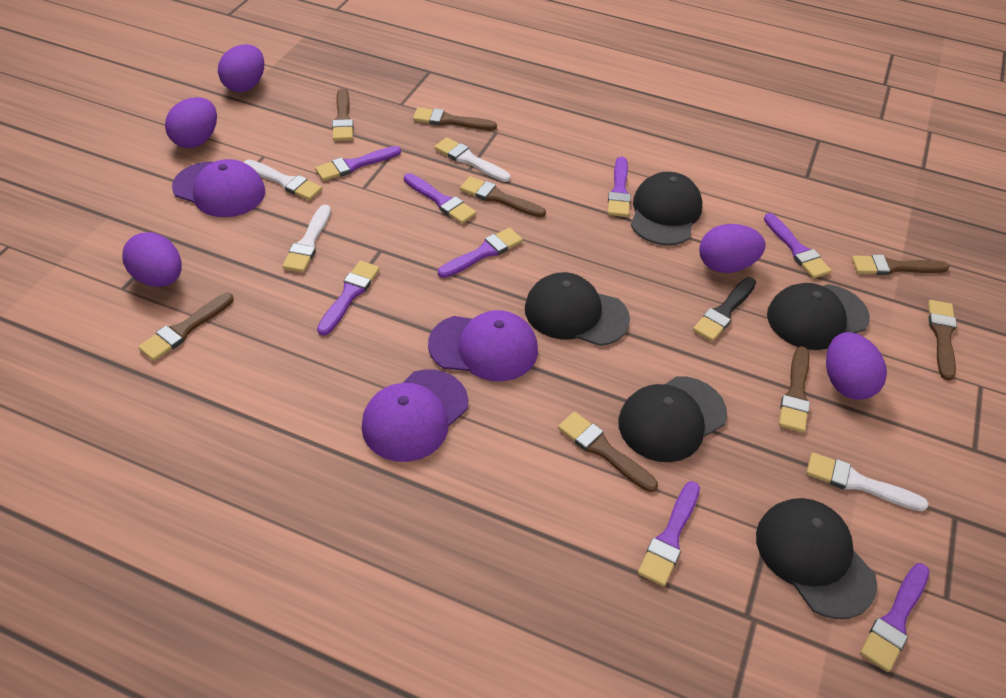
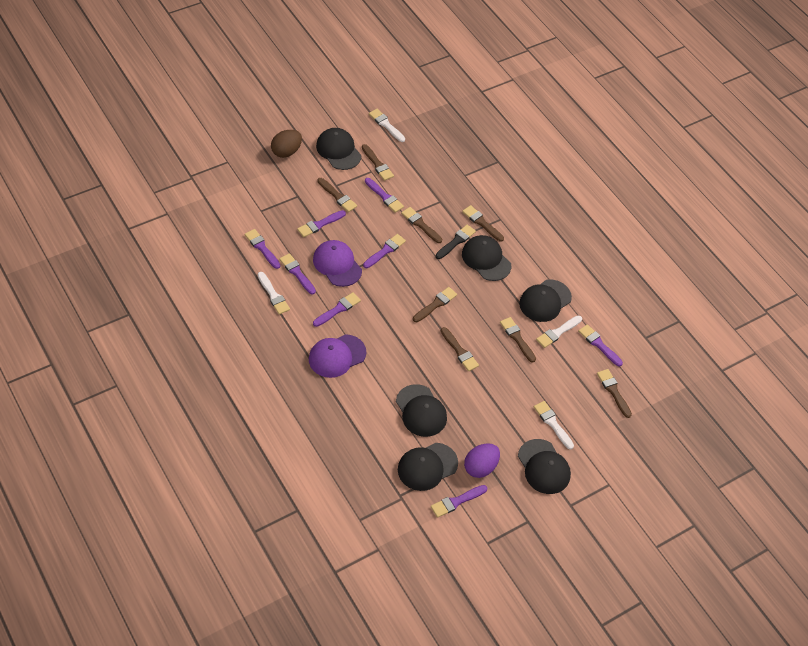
black cap: [525,272,630,346] [618,376,727,462] [631,172,702,245] [756,498,877,619] [767,283,870,350] = 5 -> [316,128,362,170] [396,384,447,437] [398,443,458,491] [462,235,511,281] [518,439,571,494] [519,279,572,322] = 6
brown egg: none = 0 -> [271,130,302,158] = 1
purple cap: [172,159,265,217] [361,369,468,462] [428,310,538,381] = 3 -> [309,334,367,378] [313,240,362,287] = 2
purple egg: [122,232,182,287] [165,97,217,148] [218,44,264,92] [699,224,766,273] [826,332,887,400] = 5 -> [464,443,500,478] = 1

